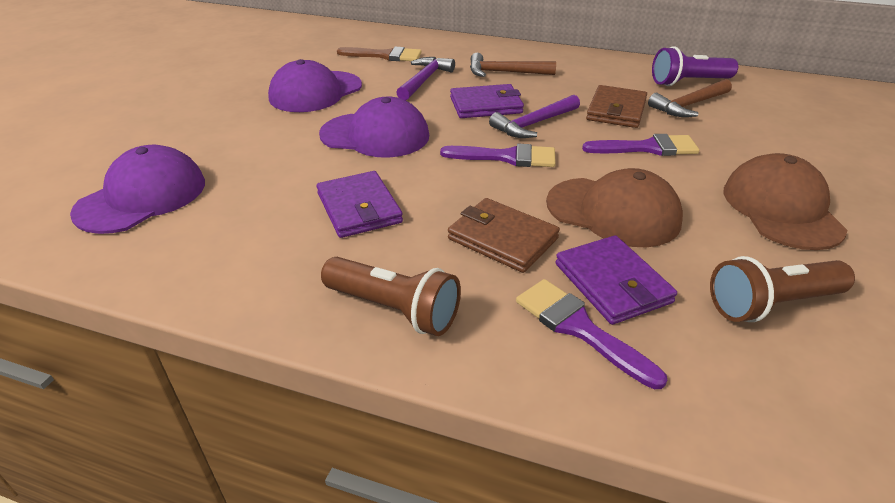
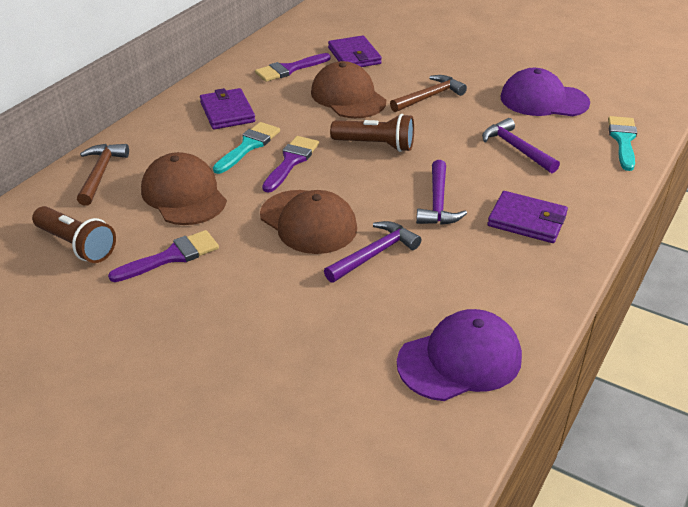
brown brush: [337,47,422,61] = 1 -> none = 0
brown cap: [546,168,683,247] [724,153,847,250] = 2 -> [141,152,227,225] [260,190,357,254] [311,61,386,118] = 3
brown wallet: [448,198,560,273] [586,85,647,128] = 2 -> none = 0
purple cap: [70,145,205,234] [268,59,362,112] [319,97,429,158] = 3 -> [397,309,522,401] [501,68,590,116] = 2
purple flashlight: [652,46,738,86] = 1 -> none = 0
purple hammer: [396,57,455,101] [489,95,580,138] = 2 -> [324,221,421,283] [416,160,467,225] [482,118,560,173] = 3
turquoise brush: none = 0 -> [213,122,280,174] [608,116,637,171] = 2

